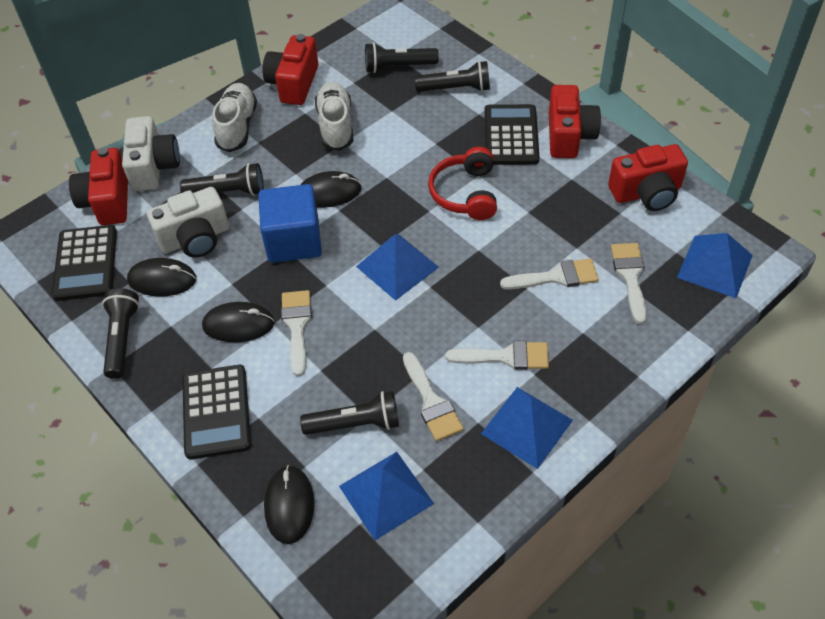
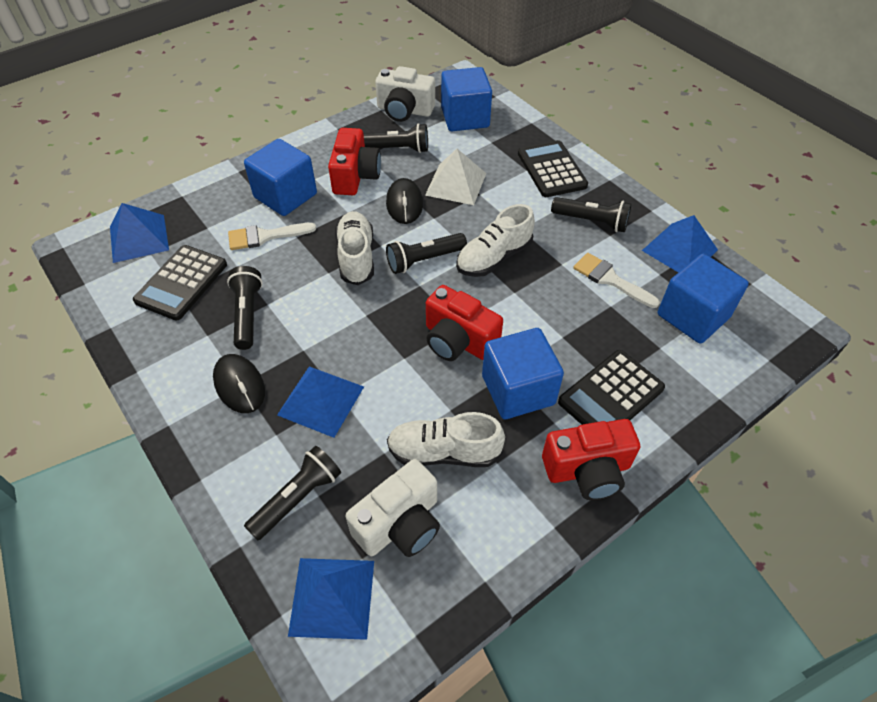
black mouse: [127,258,196,297] [202,302,275,342] [264,465,314,544] [300,171,362,208] = 4 -> [213,354,265,413] [386,178,423,224] = 2
blue cube: [258,184,322,263] = 1 -> [244,139,317,216] [441,67,492,131] [482,328,564,419] [658,254,749,344] = 4
red camera: [69,147,128,225] [262,34,318,105] [549,85,601,158] [608,144,688,211] = 4 -> [328,128,381,195] [426,285,503,361] [542,419,640,500] = 3
red headphones: [428,147,497,220] = 1 -> none = 0
white brush: [281,290,312,376] [403,352,464,441] [446,341,549,370] [500,258,599,289] [611,243,647,324] = 5 -> [228,223,316,250] [573,253,660,308] = 2
white pyramid: none = 0 -> [425,149,486,205] = 1
white shoe: [212,83,257,152] [315,82,354,151] = 2 -> [335,211,374,285] [387,412,505,467] [456,204,535,277] = 3

